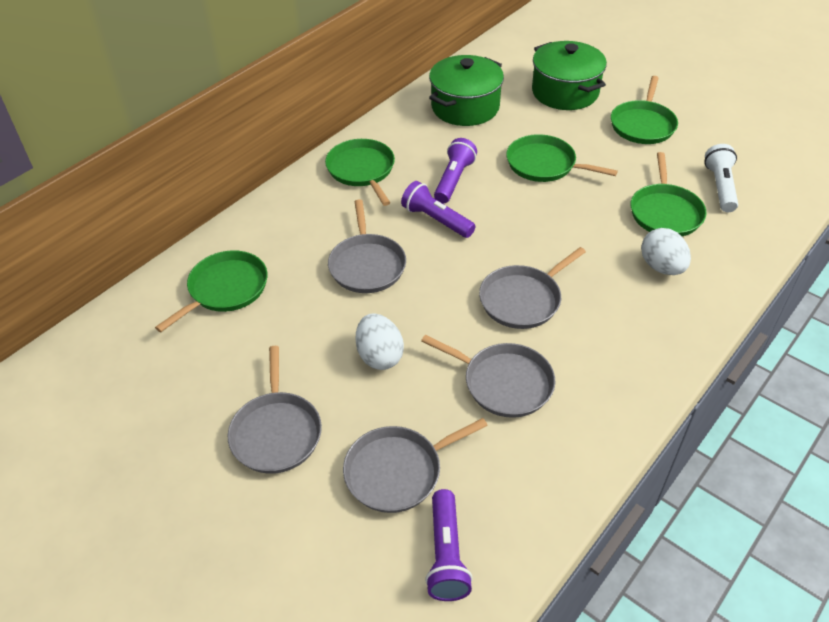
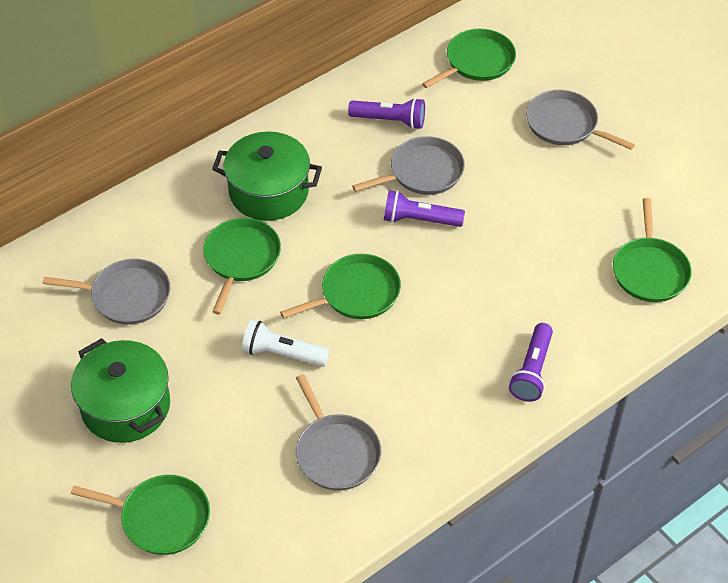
grey pan: [228,346,322,474] [328,199,406,293] [343,418,488,513] [421,335,555,418] [479,247,586,329] = 5 -> [43,259,171,324] [296,374,381,490] [352,136,465,195] [526,90,635,150] = 4
white egg: [356,313,404,370] [641,228,691,275] = 2 -> none = 0

